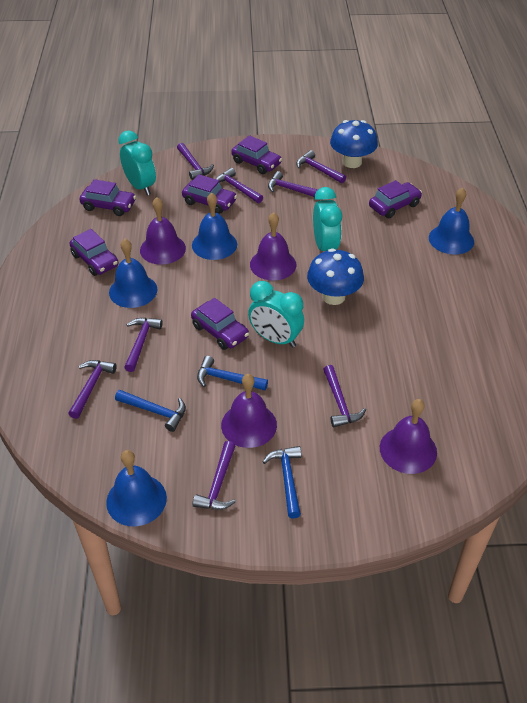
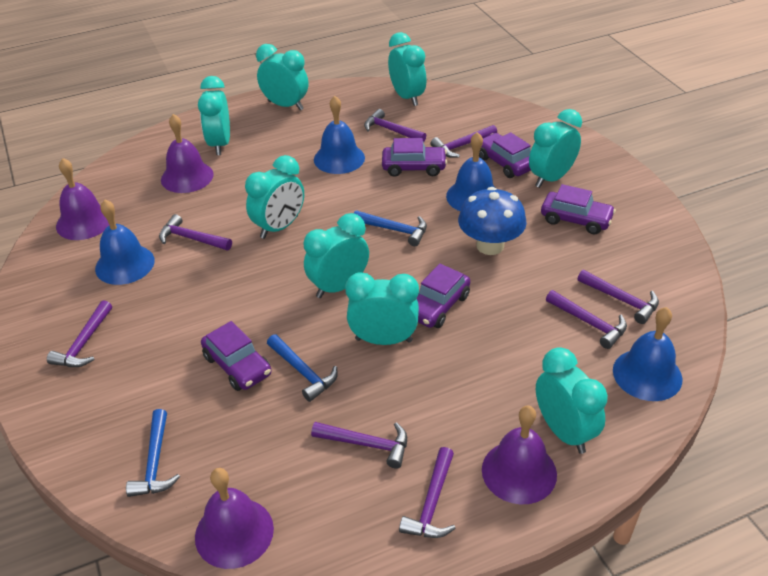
blue mushroom: [307,248,364,305] [330,120,378,168] = 2 -> [458,187,527,255] = 1
purple car: [70,229,118,276] [80,179,136,216] [182,174,237,214] [191,298,249,350] [231,135,282,174] [369,180,422,218] = 6 -> [201,321,271,391] [382,138,447,177] [416,264,470,328] [479,132,531,178] [541,184,616,234] = 5
turquoise clock: [118,131,156,196] [248,281,304,348] [313,187,342,251] = 3 -> [198,76,230,155] [245,155,304,239] [256,44,308,111] [303,213,369,298] [345,272,419,345] [388,32,426,106] [529,109,582,188] [536,347,608,454] = 8

